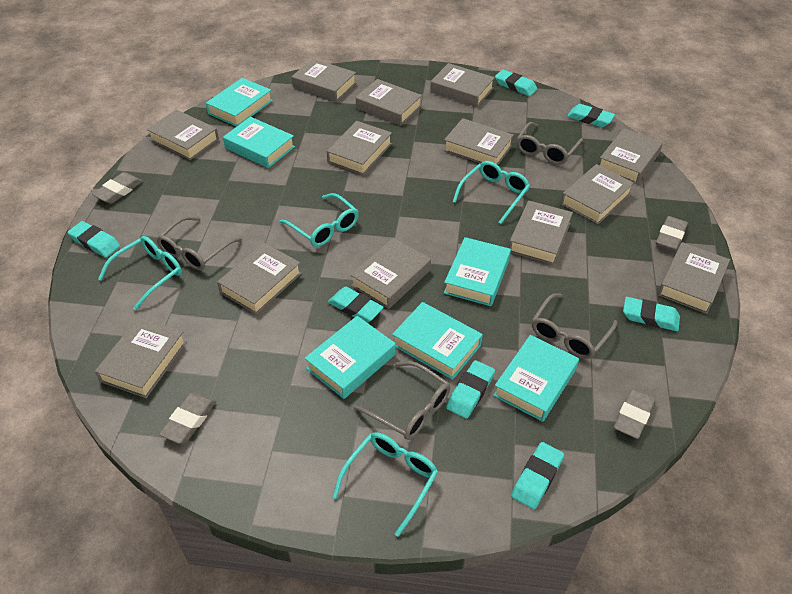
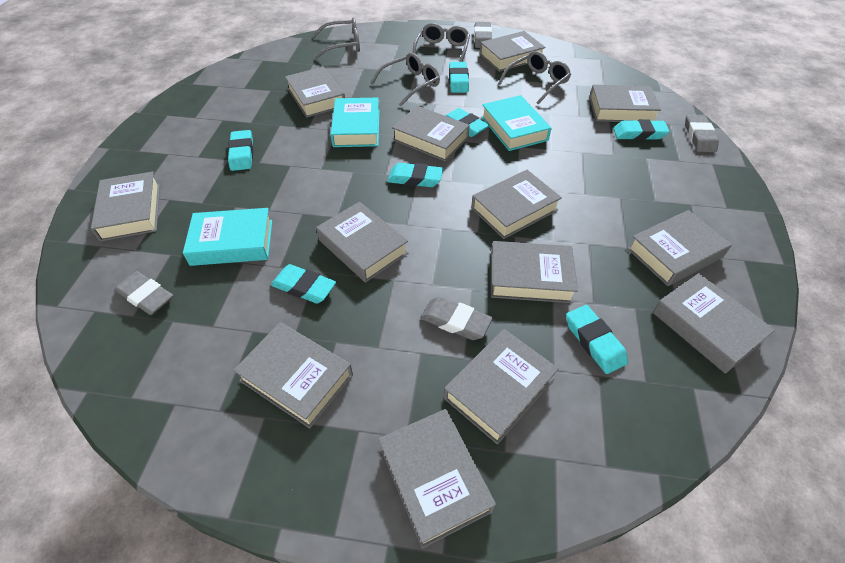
turquoise book: [206,78,273,127] [223,117,295,168] [305,316,396,399] [392,302,483,380] [444,237,511,306] [493,335,579,422] = 6 -> [183,208,272,266] [330,98,380,147] [481,95,552,151] = 3
turquoise glasses: [98,236,182,311] [280,193,359,247] [332,432,438,537] [453,161,530,224] = 4 -> none = 0

